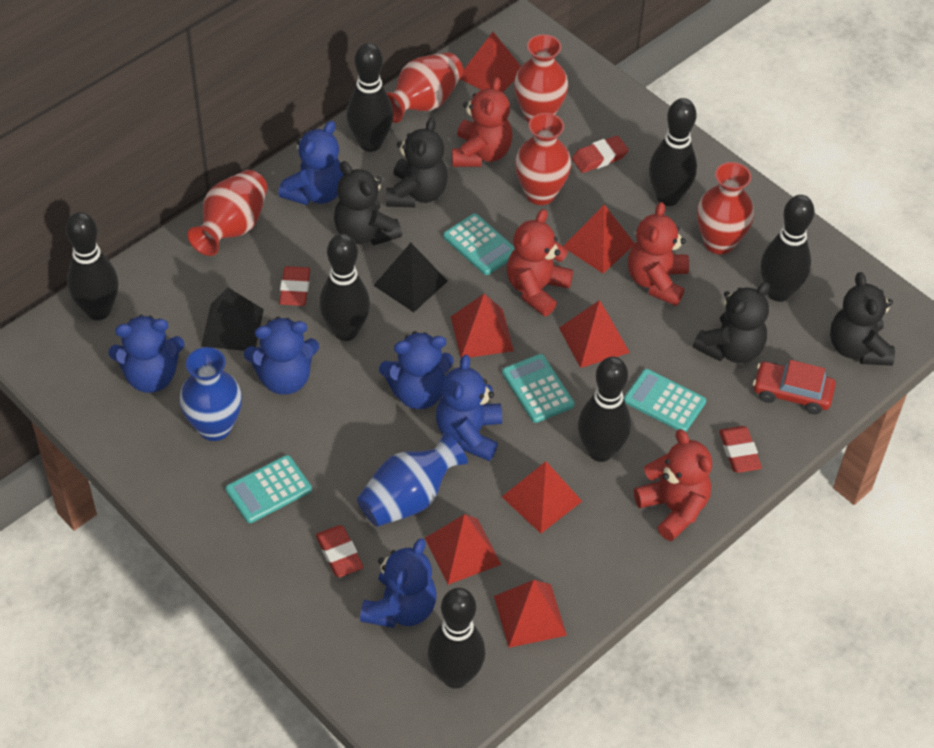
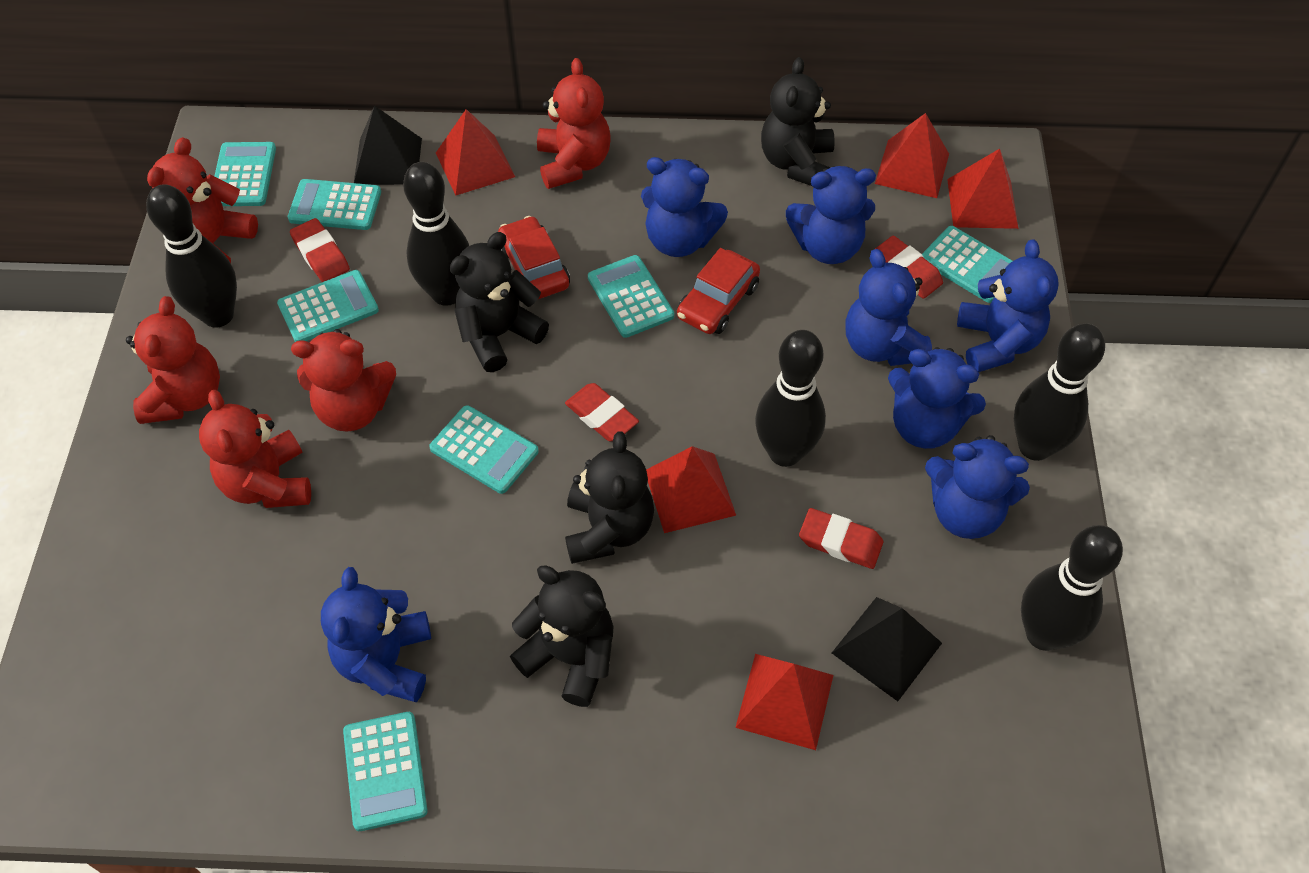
black bowling pin: [66,212,119,320] [319,234,370,341] [346,43,393,152] [428,588,485,688] [578,357,631,462] [649,98,697,206] [761,195,815,302] = 7 -> [146,184,237,327] [403,162,469,306] [755,330,826,467] [1014,323,1105,461] [1021,525,1123,651] = 5
blue teddy bear: [108,315,185,393] [244,317,319,395] [278,121,344,205] [360,538,437,628] [379,331,454,409] [436,355,502,461] = 6 -> [321,567,431,702] [641,157,728,257] [786,166,876,264] [845,249,932,366] [888,347,986,449] [925,435,1030,539] [957,239,1059,372] = 7
blue vase: [179,347,242,441] [357,432,468,527] = 2 -> none = 0
red car: [753,360,836,414] = 1 -> [498,216,570,299] [677,248,760,334] = 2
red pyramid: [425,514,502,585] [451,294,514,358] [460,32,521,92] [494,580,567,648] [502,461,582,533] [559,300,630,368] [563,205,635,273] = 7 -> [436,109,515,196] [646,446,736,533] [735,654,833,750] [875,113,949,198] [947,149,1019,229] = 5
red teddy bear: [452,77,512,167] [507,209,573,316] [628,202,689,306] [634,429,712,541] = 4 -> [126,296,220,424] [147,137,258,263] [199,390,311,508] [291,329,396,432] [537,58,610,189] = 5
red vase: [188,170,268,256] [386,52,463,123] [514,34,568,123] [515,113,571,205] [697,162,754,255] = 5 -> none = 0
turquoise calculator: [225,455,312,523] [443,214,515,275] [502,354,574,423] [624,369,706,432] = 4 -> [215,142,276,206] [277,270,379,342] [288,179,381,230] [343,712,428,831] [429,405,539,494] [588,255,674,338] [922,226,1012,303] = 7

